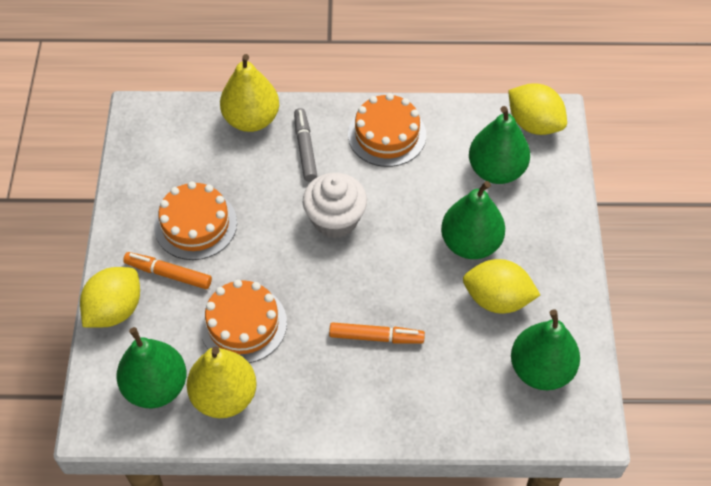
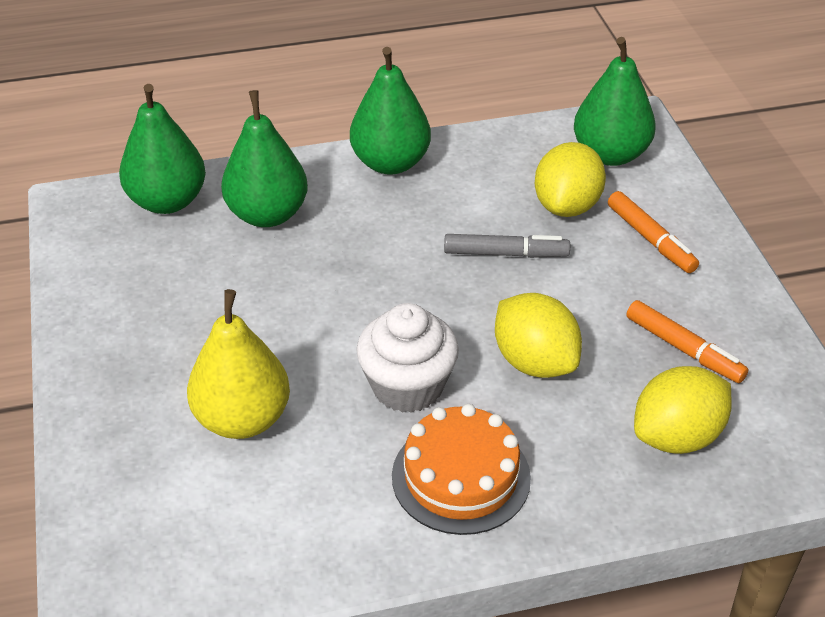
orange cake: [154,181,237,260] [200,279,287,363] [348,93,426,167] = 3 -> [392,404,531,535] = 1
yellow pear: [187,346,257,418] [220,54,279,132] = 2 -> [187,289,290,439] = 1

